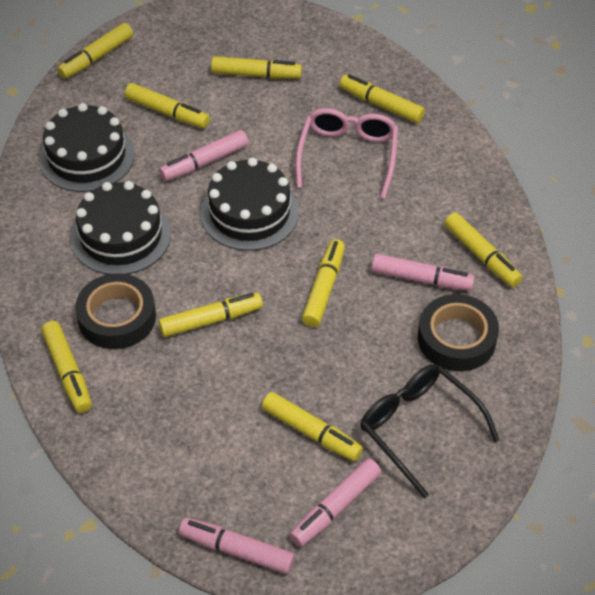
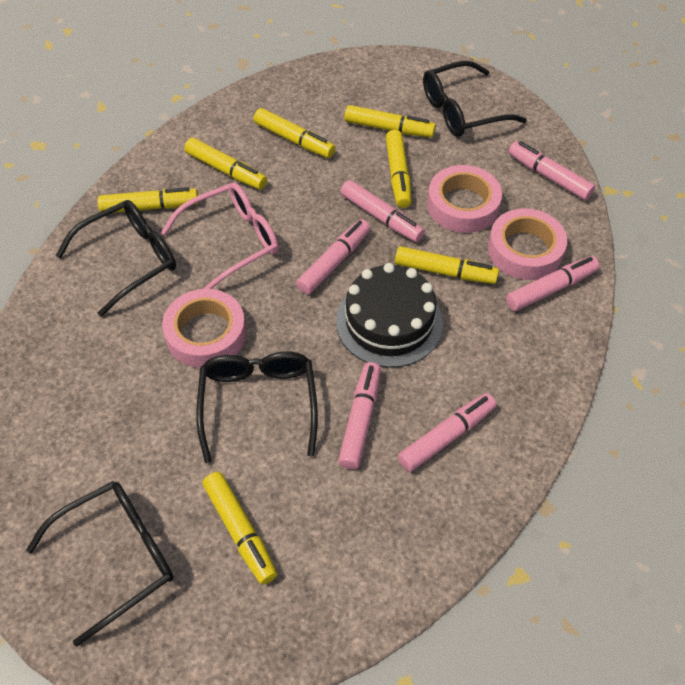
black cake: [39,103,135,192] [71,181,171,275] [201,158,299,251] = 3 -> [336,263,443,368] = 1
black glasses: [360,364,500,498] = 1 -> [26,481,174,646] [56,200,176,317] [196,351,318,463] [423,61,527,137] = 4
black tape: [75,274,156,349] [418,294,499,371] = 2 -> none = 0
pink marker: [159,130,248,181] [179,518,295,574] [290,458,381,547] [371,254,475,291] = 4 -> [296,219,370,294] [338,362,381,469] [340,180,425,242] [398,393,496,472] [506,256,599,311] [508,141,595,200] = 6
pink tape: none = 0 -> [162,289,246,368] [427,165,502,233] [488,208,567,280] = 3
yellow marker: [41,321,92,413] [57,23,133,79] [125,83,210,128] [158,292,263,337] [211,56,302,79] [262,392,363,461] [302,239,345,327] [340,74,425,123] [444,212,522,287] = 9 -> [98,187,198,213] [184,138,267,190] [202,472,277,585] [254,108,335,158] [344,105,436,137] [386,130,411,208] [395,246,499,284] = 7

